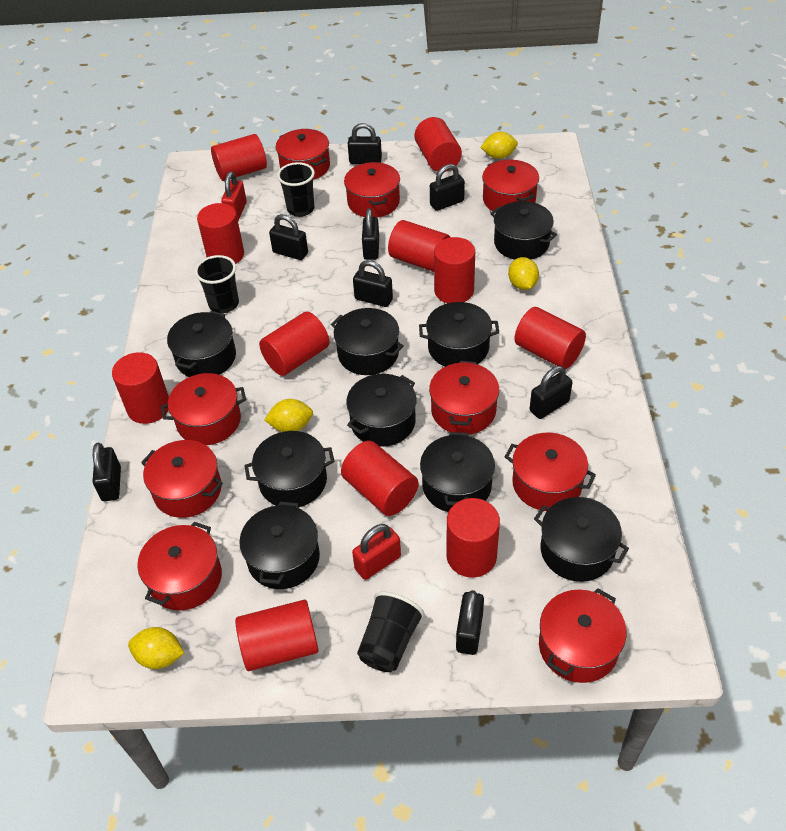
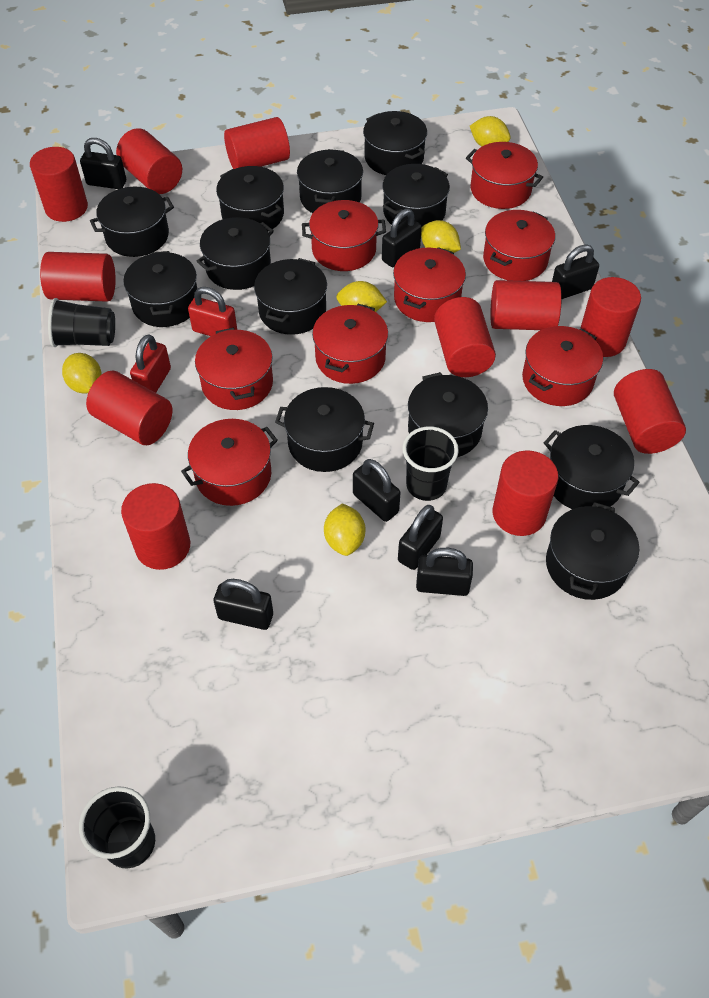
black padlock: [93,443,121,501] [269,214,308,260] [348,123,382,164] [353,260,393,307] [362,208,379,260] [430,164,465,211] [456,590,484,655] [530,366,573,419] = 8 -> [80,138,126,189] [214,579,273,630] [353,459,401,522] [382,209,422,267] [398,505,443,570] [416,548,473,596] [552,245,599,299] = 7
black pot: [167,311,236,377] [239,502,320,589] [244,431,335,507] [331,308,404,375] [346,374,417,447] [419,302,499,367] [420,432,495,512] [490,201,557,260] [534,497,629,582] = 9 -> [90,187,174,257] [123,251,197,327] [196,217,274,290] [216,166,284,231] [254,258,327,335] [275,387,374,472] [297,149,363,213] [363,111,427,175] [382,164,450,226] [408,372,488,457] [543,425,640,509] [546,502,639,600] = 12
red pot: [137,521,222,610] [141,440,223,518] [161,373,246,445] [276,129,330,180] [344,162,400,217] [429,361,499,435] [482,160,539,211] [505,432,596,511] [539,588,627,683] = 9 -> [181,419,278,506] [195,328,273,410] [302,200,386,271] [312,304,388,384] [393,247,466,322] [466,142,543,209] [483,210,555,281] [522,326,603,406] = 8
yellow lemon: [128,627,184,669] [264,399,313,432] [480,132,518,159] [508,257,539,290] = 4 -> [62,353,102,394] [324,503,365,556] [336,281,387,312] [421,220,461,253] [470,116,511,146] = 5

